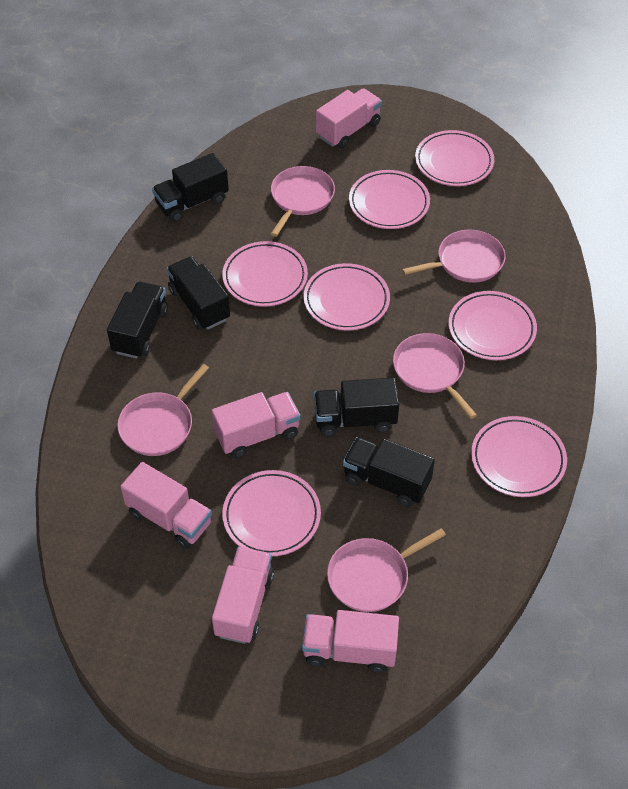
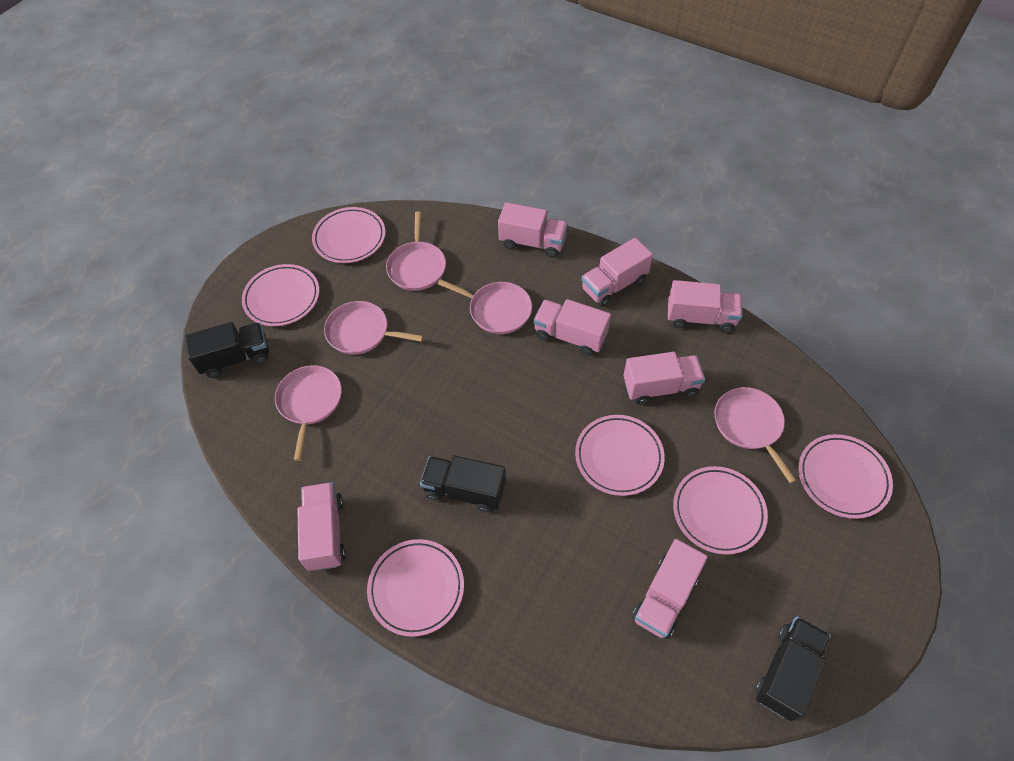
black truck: [107,282,168,359] [152,153,229,222] [167,256,230,330] [314,377,399,436] [343,437,435,507] = 5 -> [185,322,269,378] [420,456,506,513] [755,616,831,721] = 3
pink plate: [222,241,308,307] [222,470,321,556] [304,263,390,331] [349,170,430,229] [415,130,494,186] [449,291,537,360] [471,416,567,497] = 7 -> [242,264,319,326] [312,207,385,263] [367,539,464,637] [575,415,665,496] [673,466,768,555] [798,434,893,519] = 6
pink truck: [120,462,212,549] [211,392,301,458] [212,547,274,644] [302,610,399,673] [316,88,382,149] = 5 -> [298,482,346,571] [498,202,568,258] [534,299,611,356] [581,238,653,307] [623,352,705,405] [632,539,708,639] [668,280,742,333] = 7

